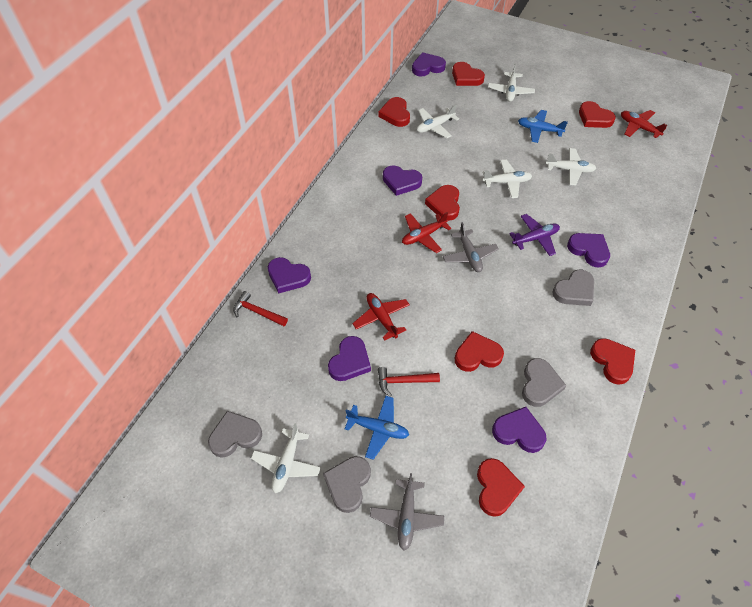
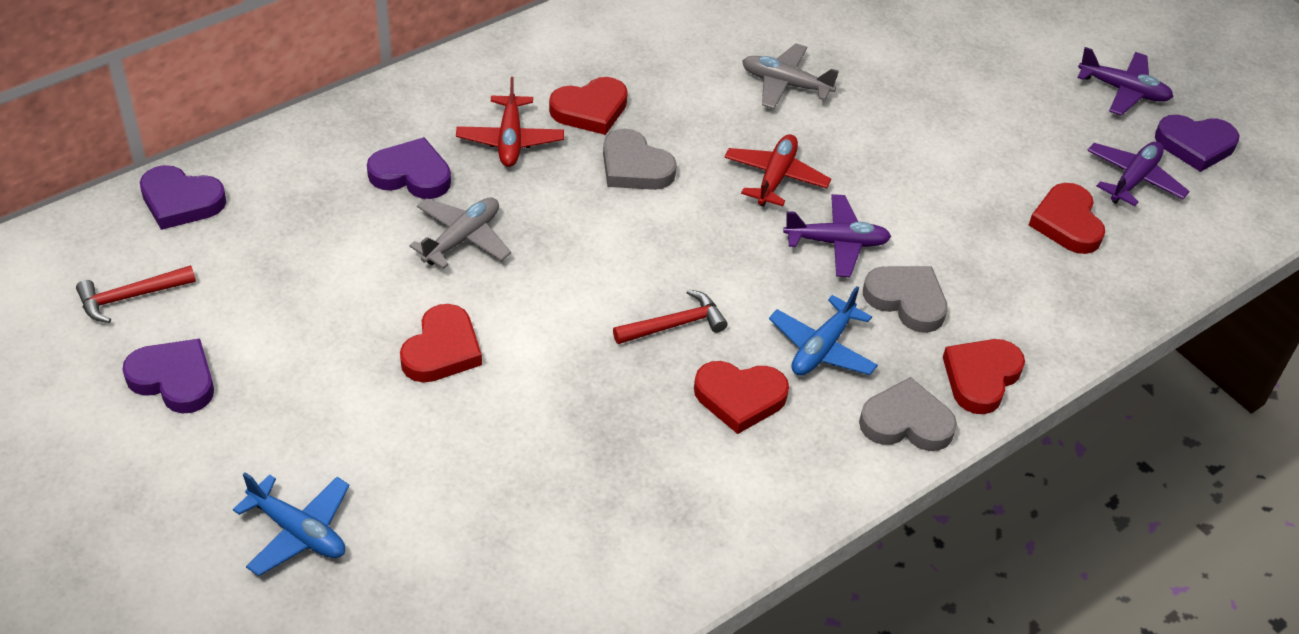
grey heart: [208,411,262,458] [323,456,371,513] [522,358,566,407] [552,270,594,306] = 4 -> [603,128,677,190] [859,377,957,451] [863,266,948,333] = 3
purple heart: [268,257,311,293] [328,336,371,381] [383,165,422,196] [412,52,446,77] [492,407,546,453] [567,233,610,268] = 6 -> [122,339,214,414] [140,165,226,230] [367,137,451,199] [1155,115,1239,172] = 4
purple plane: [509,214,560,256] = 1 -> [783,194,891,277] [1077,47,1173,116] [1087,142,1189,206] = 3
red heart: [378,97,410,127] [425,185,460,221] [452,62,485,86] [455,331,504,372] [477,458,525,517] [579,101,616,128] [590,338,635,385] = 7 -> [400,304,482,383] [549,77,628,135] [694,361,789,434] [943,339,1025,414] [1029,183,1105,254] = 5
red plane: [352,293,410,341] [402,212,451,253] [621,110,667,138] = 3 -> [456,77,564,167] [724,134,831,207] = 2
white plane: [251,423,321,493] [417,104,459,138] [482,160,532,198] [488,64,535,102] [546,148,597,186] = 5 -> none = 0

